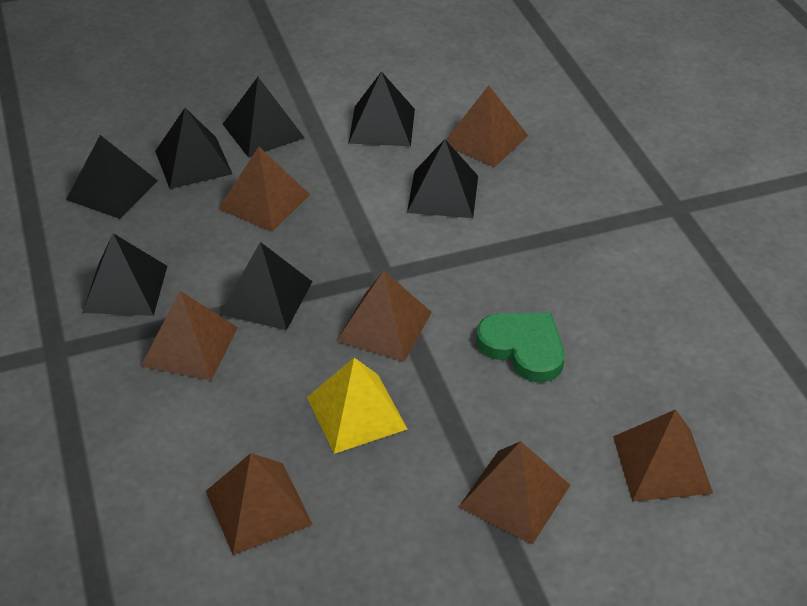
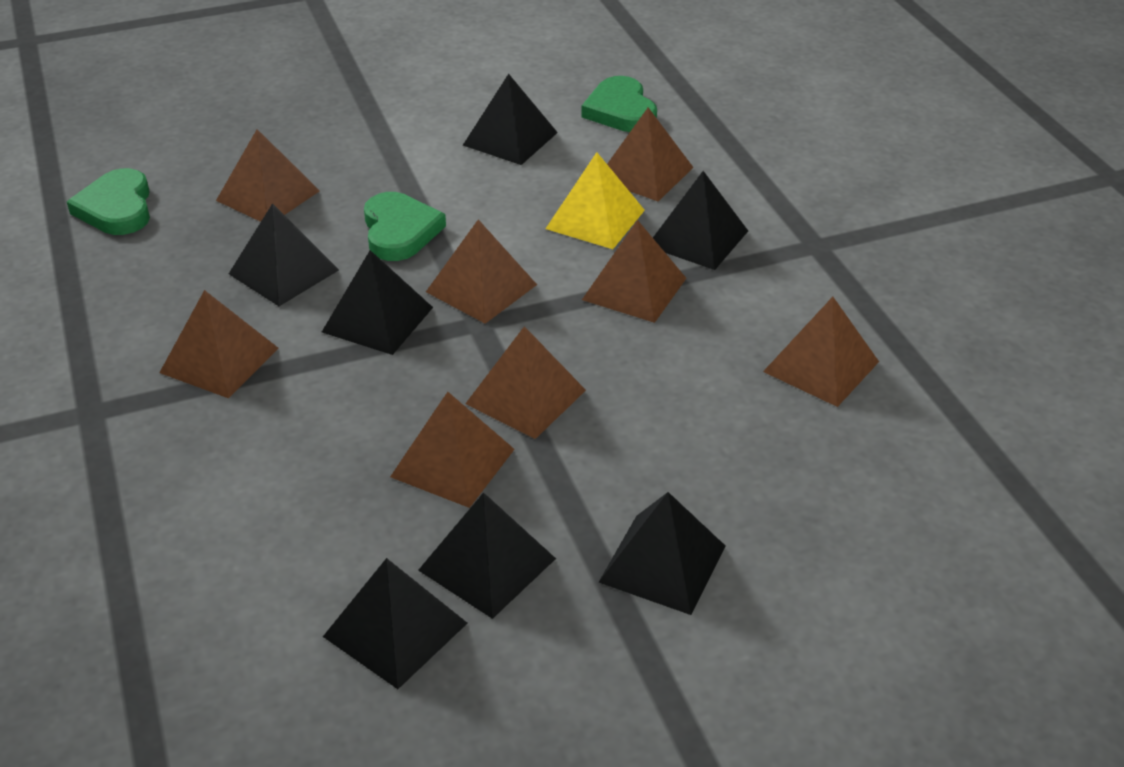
brown pyramid: [141,291,238,381] [206,453,313,555] [219,147,310,232] [336,271,432,362] [446,85,528,167] [459,441,570,544] [613,409,713,501] = 7 -> [159,290,278,398] [216,129,320,222] [390,392,515,508] [426,219,537,324] [465,326,586,439] [582,220,686,323] [607,108,694,201] [763,297,879,407] = 8
green heart: [476,313,565,382] = 1 -> [67,168,150,235] [364,192,446,261] [581,76,657,132] = 3

